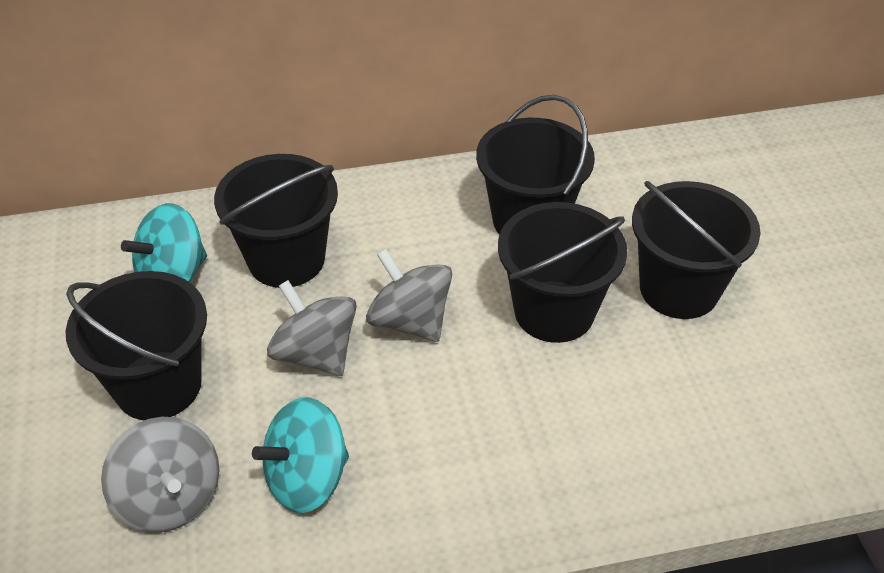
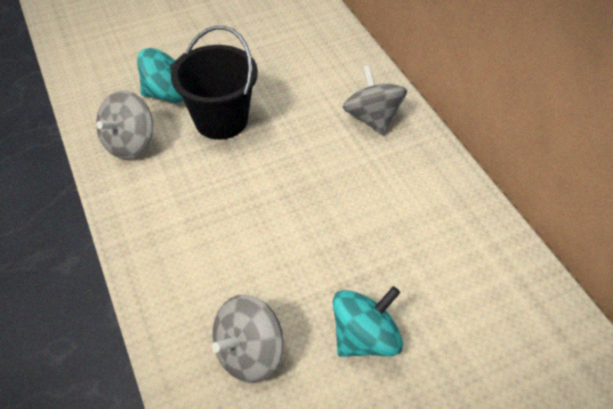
black bucket: [66,271,207,420] [214,154,338,288] [476,95,595,235] [498,202,627,343] [632,181,761,319] = 5 -> [171,26,258,140] = 1

